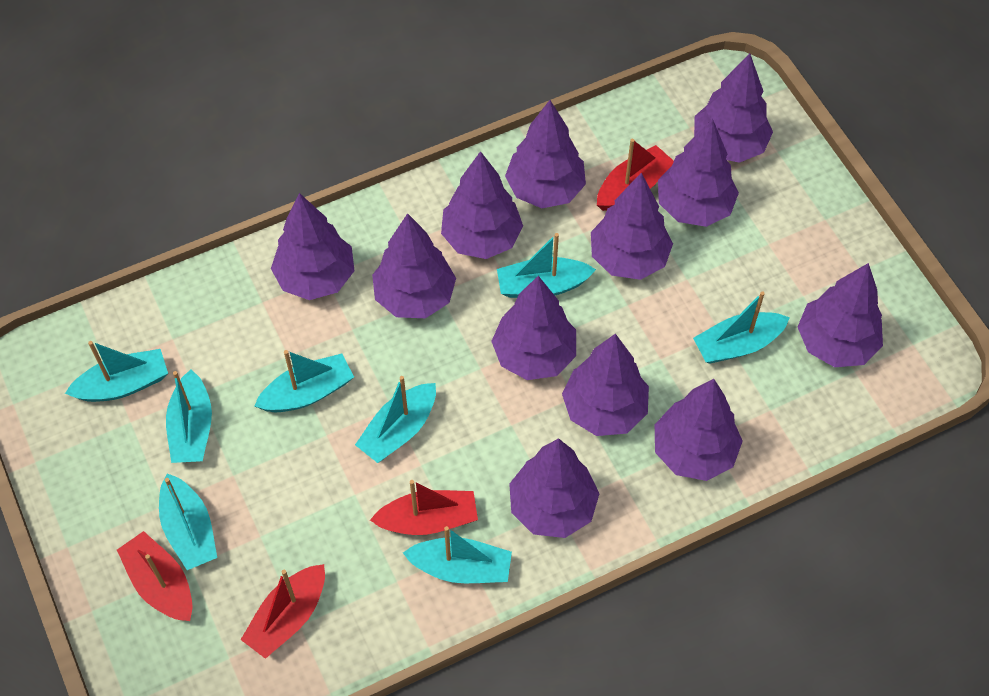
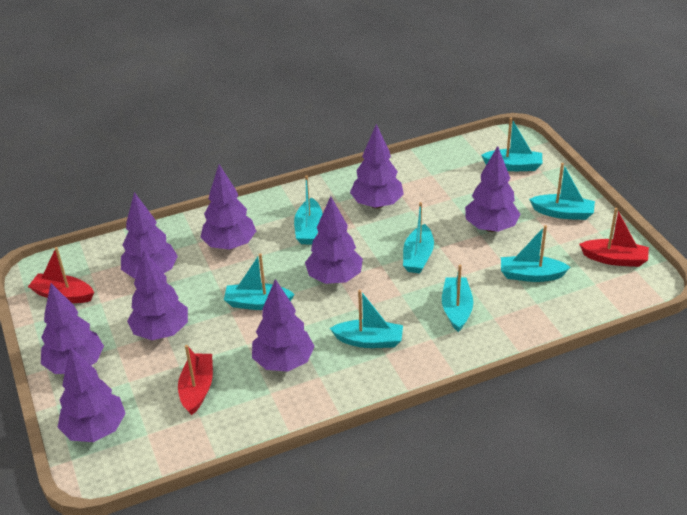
purple tree: [271,193,355,300] [372,213,456,318] [441,151,523,259] [491,276,576,380] [505,100,586,208] [509,438,600,538] [562,334,649,436] [591,173,673,280] [655,379,743,481] [658,118,739,227] [694,53,773,163] [798,263,883,367] = 12 -> [41,283,104,374] [58,347,126,442] [121,192,178,278] [127,250,188,340] [200,165,256,250] [252,279,315,372] [305,196,363,284] [350,124,404,209] [465,146,520,232] = 9
red boat: [117,531,192,621] [240,564,325,659] [370,480,478,535] [597,139,674,211] = 4 -> [28,247,94,303] [178,345,213,415] [579,208,649,267] = 3

